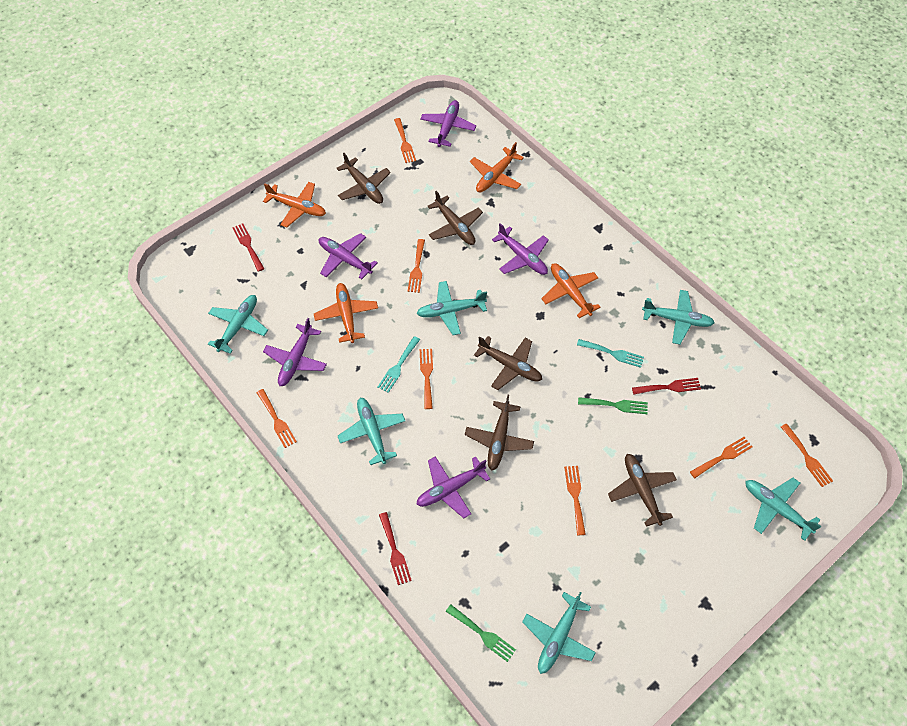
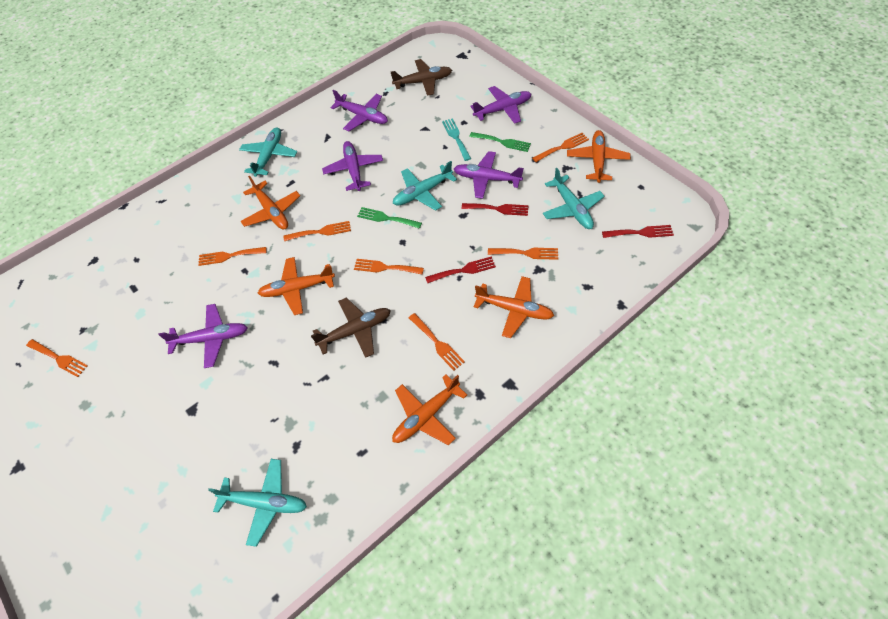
brown plane: [336,153,391,204] [427,191,483,245] [465,395,534,471] [474,336,542,390] [608,454,677,527] = 5 -> [311,297,391,358] [391,59,452,96] = 2
orange plane: [263,182,326,227] [314,283,378,343] [470,142,524,192] [541,263,601,318] = 4 -> [240,175,300,230] [258,257,335,315] [392,374,467,445] [474,276,554,338] [567,130,631,183] = 5
turquoise fork: [377,336,420,393] [577,339,644,368] = 2 -> [442,118,471,161] = 1
turquoise plane: [208,295,268,354] [338,398,405,465] [416,281,487,335] [522,592,596,674] [642,290,715,345] [746,478,821,541] = 6 -> [208,459,307,547] [239,127,297,177] [393,161,457,211] [543,168,605,229] = 4

